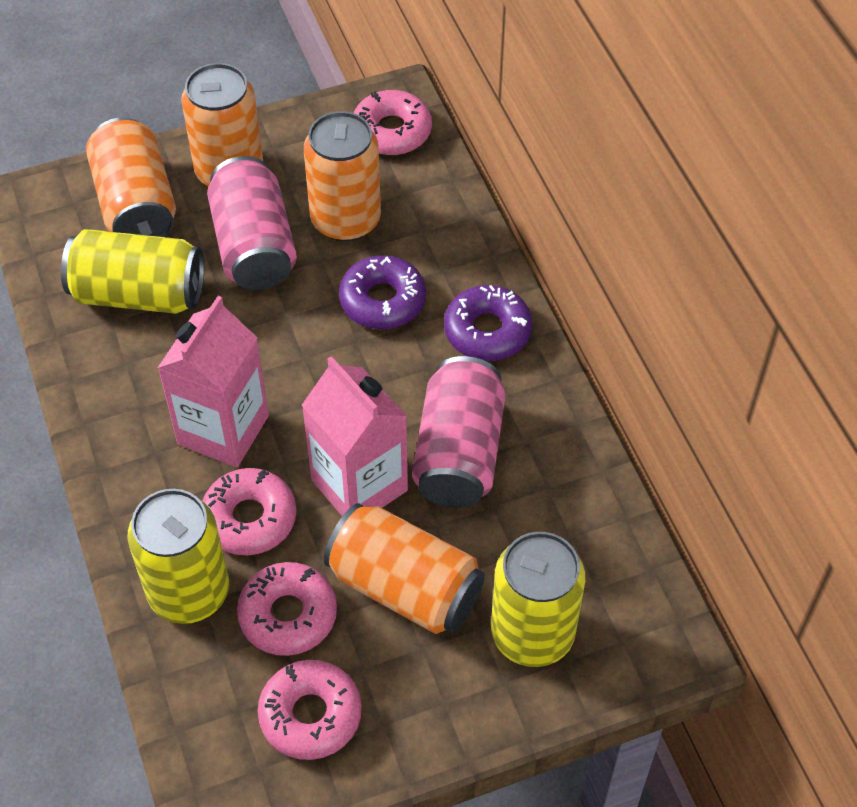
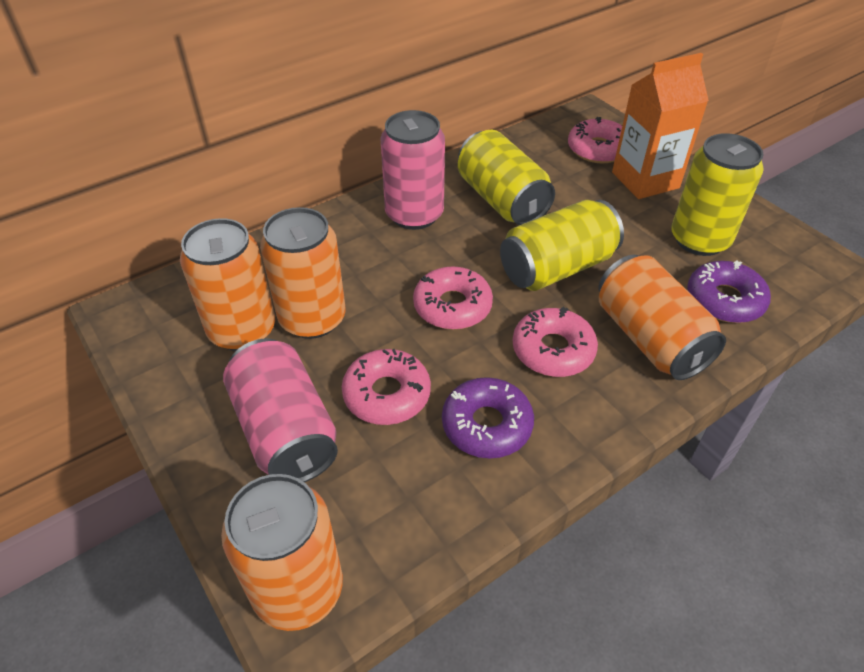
orange carton: none = 0 -> [612,53,709,199] = 1
pink carton: [158,296,269,467] [302,356,408,516] = 2 -> none = 0

